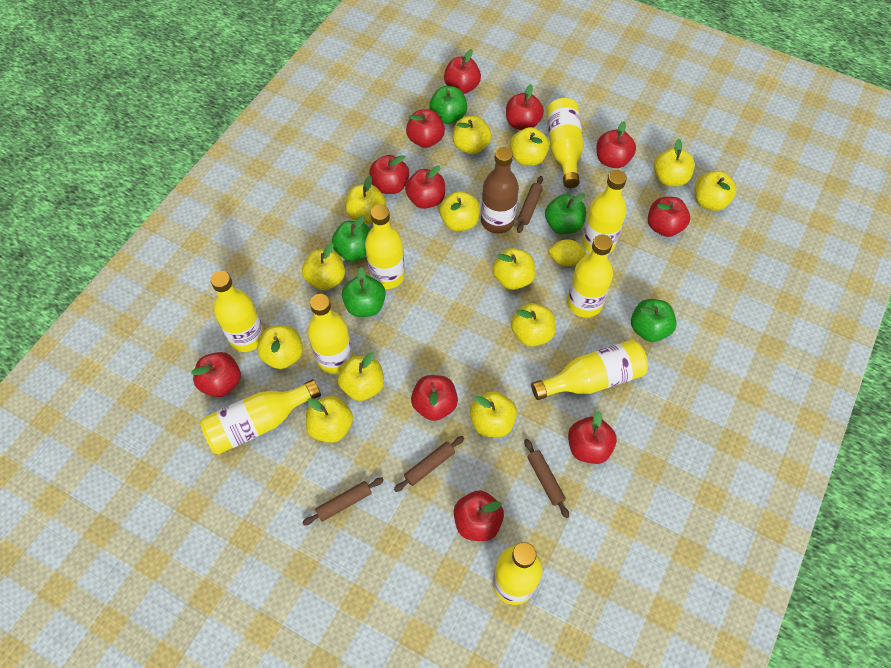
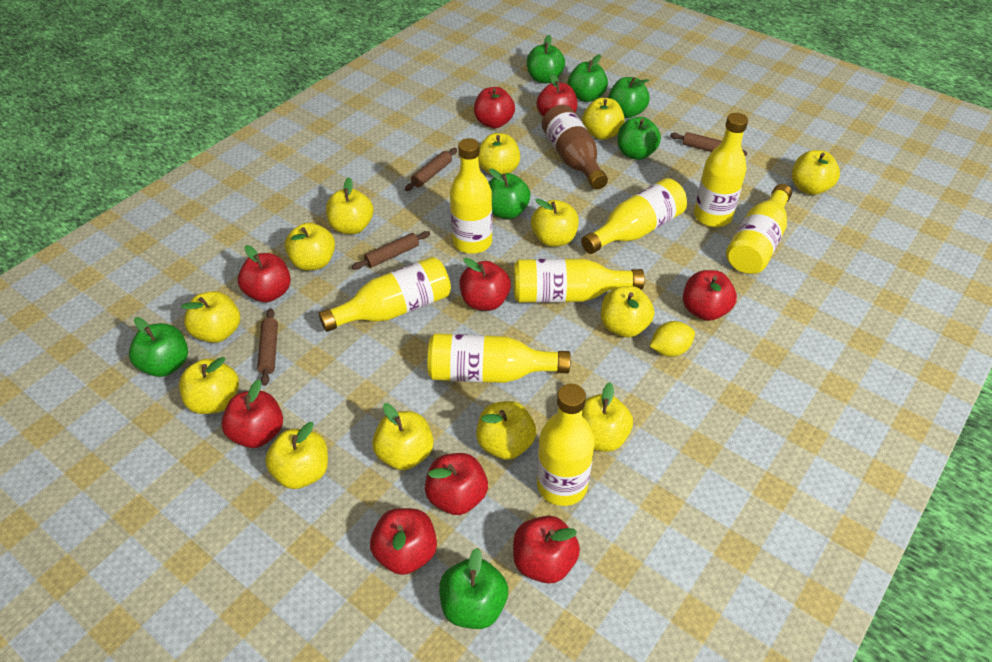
green apple: [332,216,371,262] [342,267,386,317] [429,86,467,124] [545,193,586,234] [631,299,677,342] = 5 -> [129,317,188,377] [439,548,508,629] [488,169,531,219] [527,35,565,83] [568,54,608,102] [608,77,650,118] [618,117,661,160] = 7
red apple: [191,352,241,397] [369,155,409,194] [405,165,445,209] [406,109,445,148] [411,375,458,421] [444,49,481,94] [454,490,504,541] [506,84,544,130] [568,411,617,464] [596,121,636,168] [648,197,690,237] = 11 -> [221,379,283,448] [238,245,291,302] [370,508,437,575] [425,453,488,515] [460,258,511,311] [474,87,515,128] [513,516,580,584] [537,73,577,117] [683,270,737,321] = 9
yellow bottle: [200,379,321,455] [210,271,264,352] [307,294,353,374] [365,205,405,289] [493,542,542,605] [531,340,648,400] [546,98,584,188] [567,234,613,318] [582,170,627,254] = 9 -> [319,257,451,332] [428,333,571,383] [450,138,493,254] [513,259,645,303] [537,384,595,506] [581,178,687,254] [694,113,748,227] [726,184,792,274] = 8

